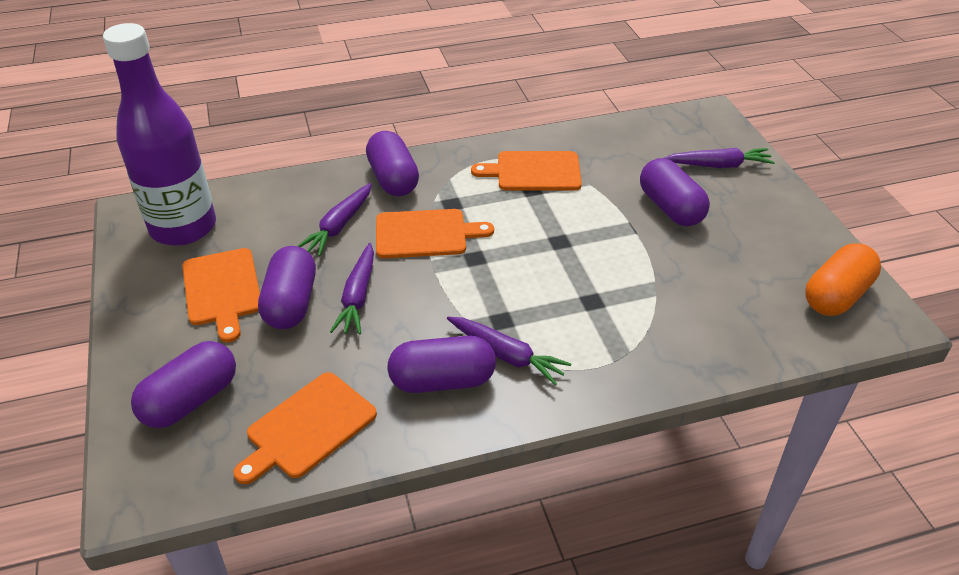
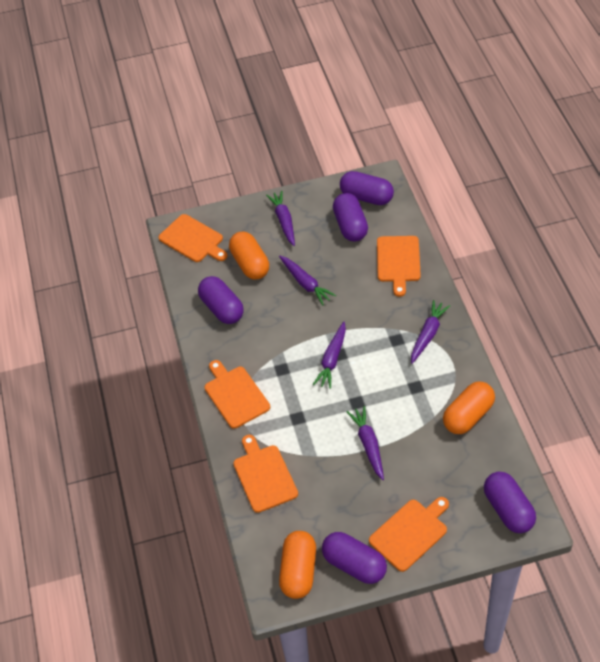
orange capsule: [805,243,881,316] = 1 -> [229,232,269,279] [279,531,316,599] [443,382,495,434] = 3
orange cutting board: [182,248,260,343] [234,372,377,484] [376,209,494,258] [471,151,582,191] = 4 -> [158,214,227,262] [204,360,270,429] [234,435,298,513] [369,497,449,572] [377,236,421,297] = 5
purple bottle: [103,23,216,246] = 1 -> none = 0
purple carrot: [298,183,372,256] [330,243,374,335] [447,317,571,385] [664,148,775,168] = 4 -> [266,191,295,246] [279,256,336,305] [313,322,346,389] [347,406,384,480] [411,300,450,364] = 5

